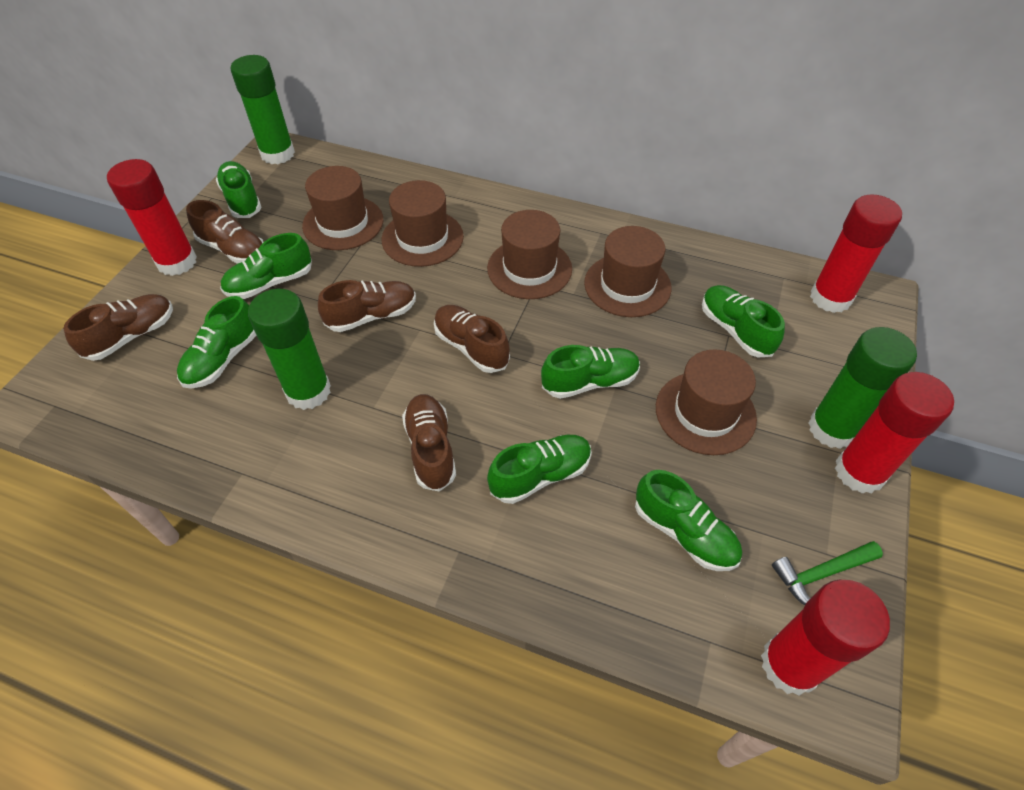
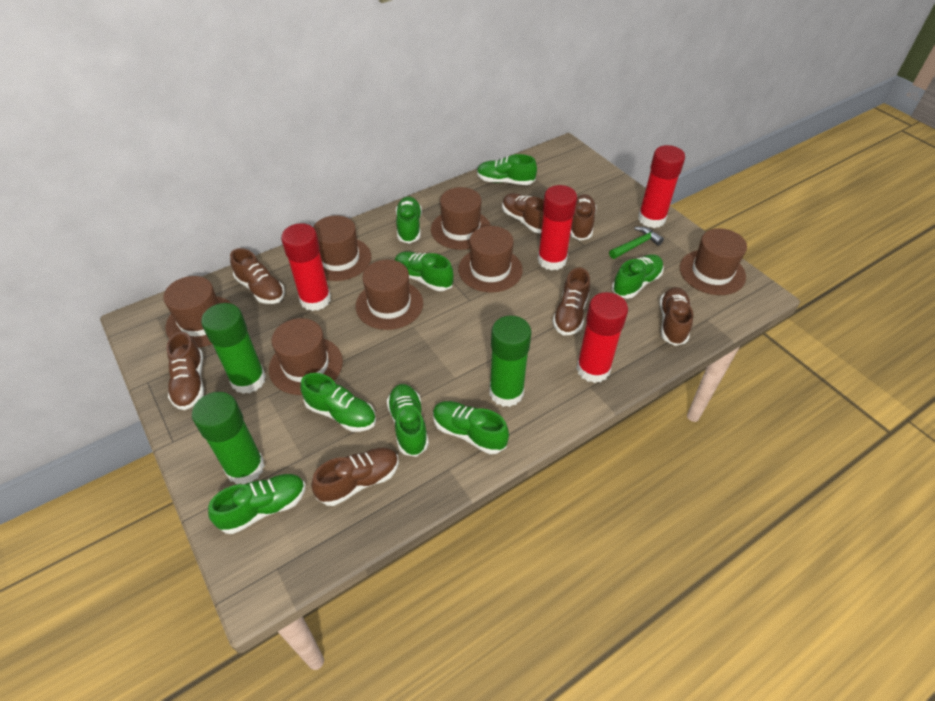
brown hat: [302,166,383,250] [382,180,464,267] [487,210,572,299] [584,226,672,317] [656,349,757,455] = 5 -> [163,276,232,348] [269,318,343,395] [313,216,371,281] [356,260,423,330] [431,187,491,250] [458,226,523,292] [680,228,747,295] = 7
brown shoe: [63,294,173,361] [186,200,263,264] [318,280,416,332] [402,394,456,492] [434,305,510,373] = 5 -> [166,332,204,410] [230,248,285,304] [311,448,399,506] [502,193,544,233] [553,268,590,335] [570,194,597,241] [660,287,693,346] = 7
green shoe: [177,296,256,388] [216,161,262,218] [220,233,312,299] [487,435,592,504] [541,345,640,399] [635,470,742,571] [702,285,785,357] = 7 -> [208,474,306,534] [300,373,376,432] [387,384,429,457] [395,251,454,291] [396,196,422,244] [433,401,509,454] [477,154,537,185] [612,254,664,299] = 8

